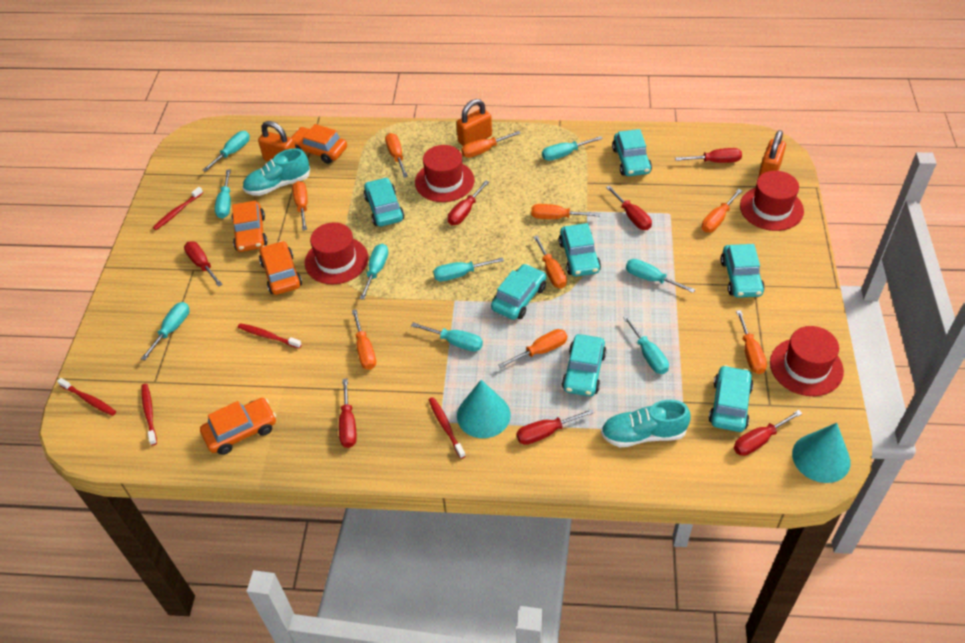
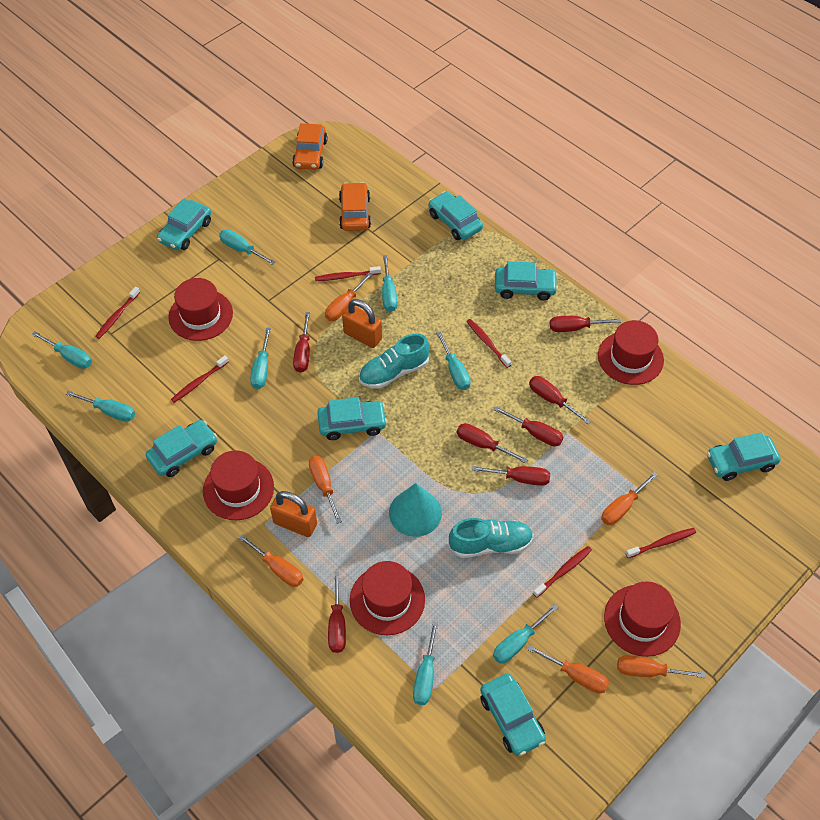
orange car: [200,398,276,455] [232,201,267,252] [259,241,302,295] [290,124,347,164] = 4 -> [292,123,328,170] [339,182,371,231] = 2
orange padlock: [258,121,296,161] [456,99,492,146] [758,130,786,178] = 3 -> [270,491,317,537] [342,299,382,348] = 2
orange screwdriver: [292,181,308,230] [352,309,376,370] [385,133,408,178] [461,131,521,158] [498,329,567,368] [531,204,600,219] [533,235,567,288] [702,189,743,233] [736,310,767,374] = 9 -> [238,534,303,587] [309,456,342,524] [325,273,373,321] [527,645,609,693] [601,472,658,525] [617,655,705,678] = 6
red hat: [305,222,368,284] [415,145,475,202] [740,171,804,231] [770,326,844,396] = 4 -> [168,278,233,341] [203,450,274,520] [350,561,425,635] [598,320,664,385] [604,581,681,657] = 5
red toothbrush: [57,378,116,416] [142,384,157,446] [153,187,203,230] [238,323,302,348] [429,397,465,459] = 5 -> [95,286,140,339] [171,355,229,403] [315,266,381,281] [466,319,511,368] [533,546,592,598] [625,528,696,558] = 6
turquoise cone: [457,380,511,438] [792,423,851,483] = 2 -> [389,483,442,537] = 1
turquoise screwdriver: [141,302,190,360] [203,131,250,172] [215,169,231,219] [360,244,388,300] [411,322,483,352] [433,257,504,281] [542,136,603,161] [623,315,669,374] [626,259,695,293] = 9 -> [32,331,92,369] [66,391,135,422] [219,229,276,265] [250,327,271,389] [382,255,397,312] [413,621,438,705] [436,331,471,390] [493,604,559,663] = 8

